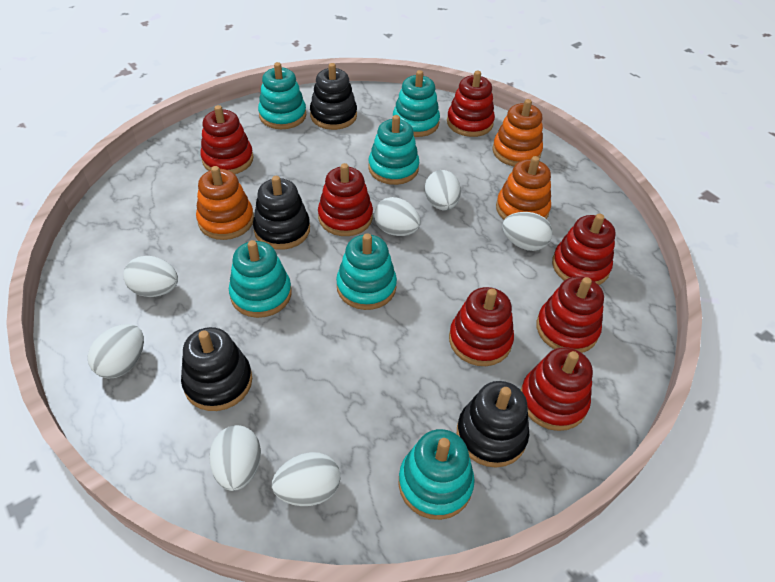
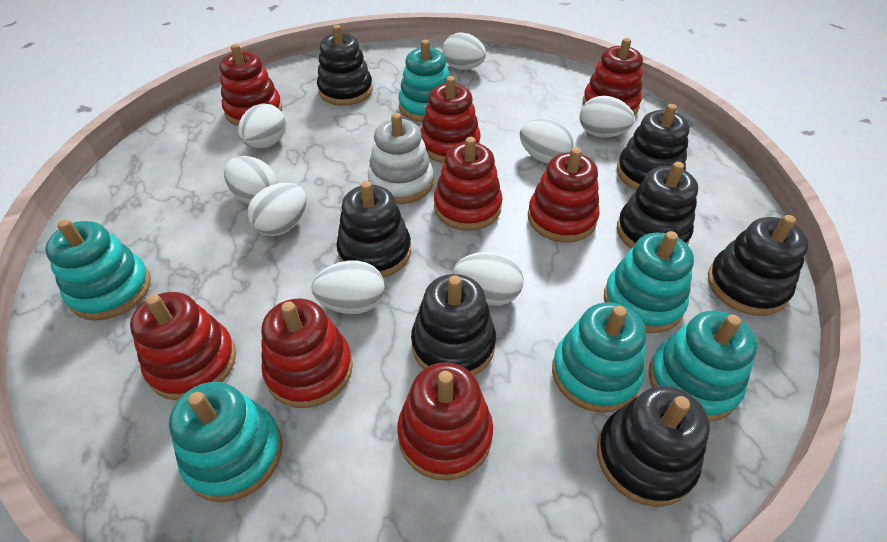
black stacking toy: [181,327,252,411] [253,176,310,250] [310,63,357,130] [457,381,529,467] = 4 -> [317,25,373,106] [336,181,411,278] [411,274,496,376] [597,386,710,507] [617,104,690,190] [617,162,698,249] [708,215,809,316] = 7
orange stacking toy: [196,166,254,240] [492,99,543,166] [496,156,551,220] = 3 -> none = 0
red stacking toy: [201,105,254,174] [318,163,373,236] [447,70,495,137] [449,287,514,366] [521,347,593,431] [536,276,604,353] [552,214,616,285] = 7 -> [130,292,236,401] [219,44,282,126] [261,298,353,408] [397,362,493,481] [420,76,481,163] [434,137,503,231] [528,148,600,243] [583,38,643,115] = 8
white egg: [88,324,144,379] [123,256,178,297] [209,425,261,491] [272,452,340,506] [374,197,420,236] [425,170,461,211] [502,212,553,251] = 7 -> [224,156,278,204] [238,103,286,149] [248,182,307,236] [311,260,385,314] [442,32,486,70] [453,252,524,306] [520,119,574,164] [580,96,635,137] = 8
white stacking toy: none = 0 -> [368,113,433,204] = 1

